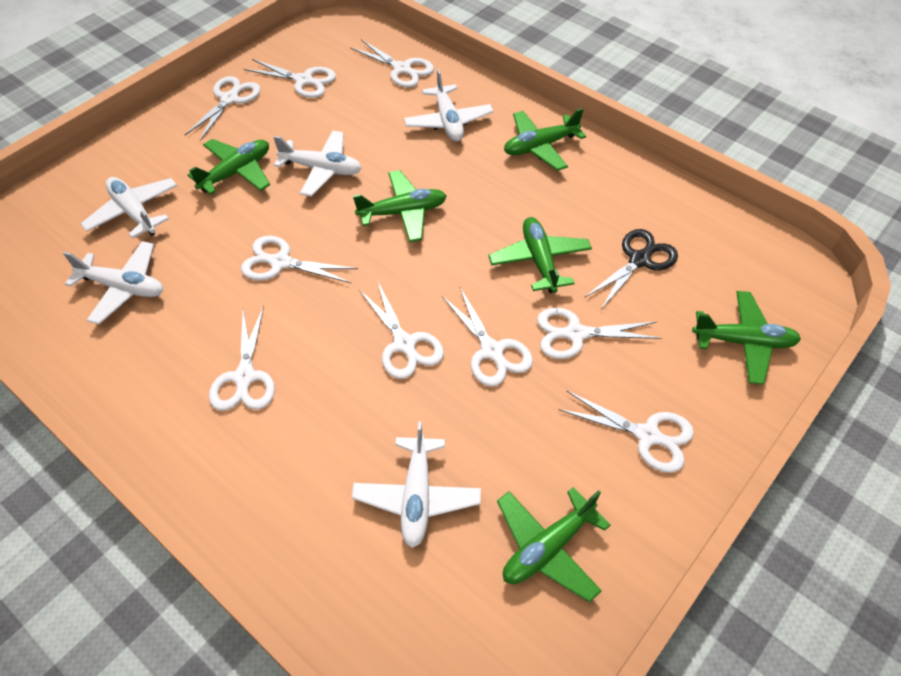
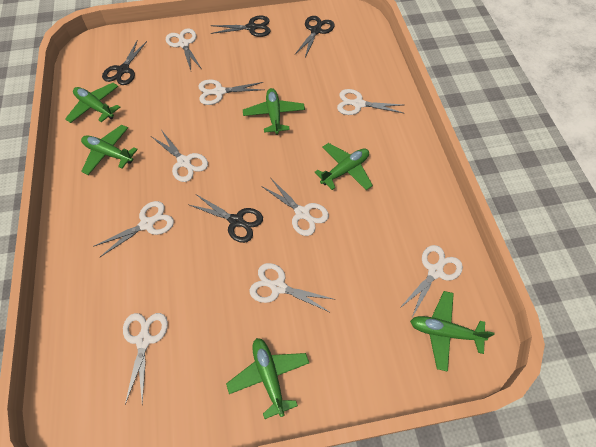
black scissors: [584,229,678,309] = 1 -> [102,40,147,85] [190,194,263,243] [210,16,271,37] [295,16,335,57] = 4
white plane: [63,241,163,324] [81,177,177,239] [273,130,362,197] [352,421,481,548] [404,69,493,141] = 5 -> none = 0

